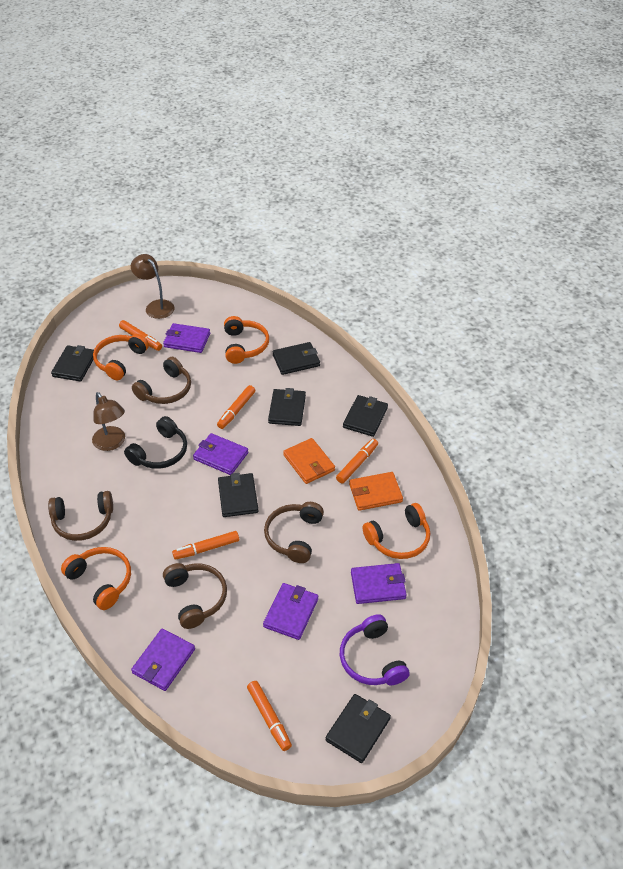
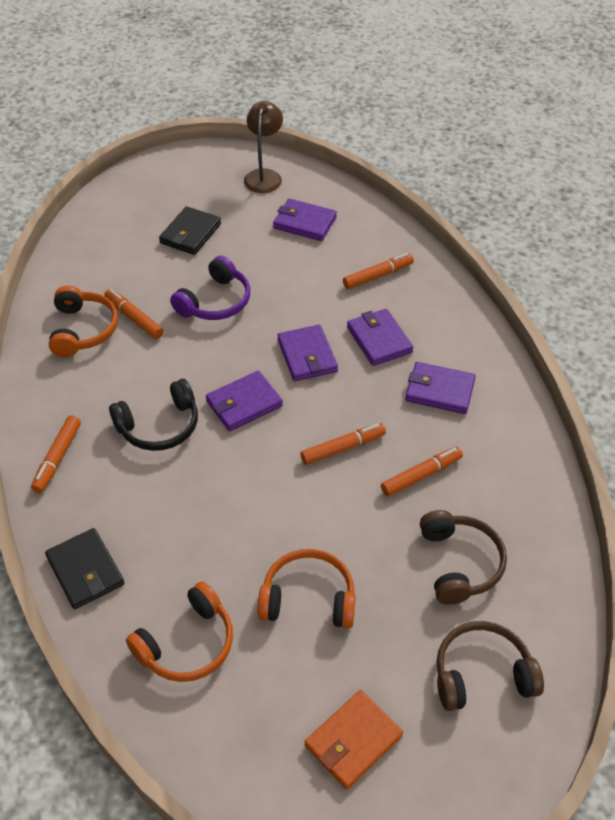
black wallet: [51,345,94,381] [218,473,258,517] [268,388,306,426] [272,342,320,375] [326,694,391,763] [343,395,388,437] = 6 -> [45,528,124,609] [159,206,221,255] = 2
brown headphones: [48,491,113,541] [132,357,191,404] [163,563,227,629] [264,502,324,563] = 4 -> [420,510,507,605] [437,621,544,711] = 2
brown lamp: [92,392,125,451] [131,254,175,319] = 2 -> [244,101,283,193] = 1
orange headphones: [61,547,131,610] [93,334,149,380] [224,316,269,364] [362,503,430,559] = 4 -> [49,285,118,357] [126,582,233,682] [257,549,356,629] = 3
orange wallet: [283,438,335,484] [349,472,403,511] = 2 -> [305,690,403,790] = 1

